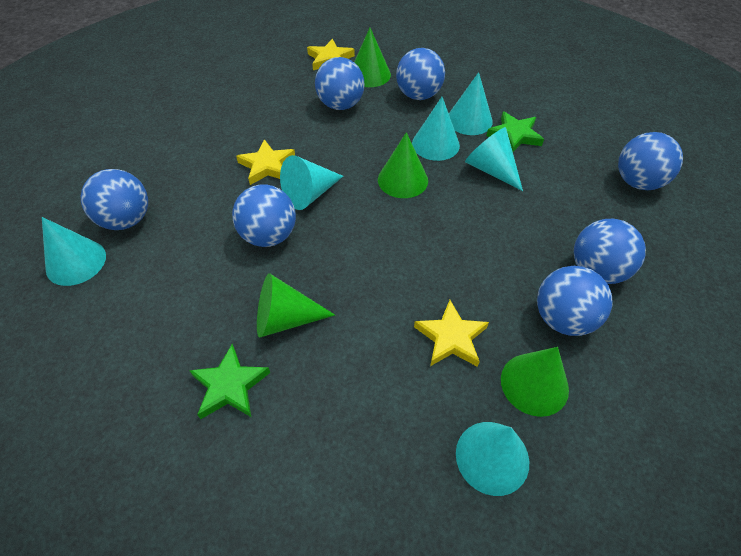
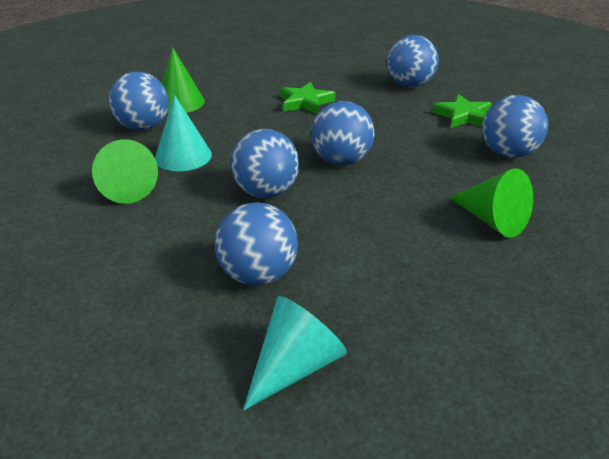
blue ball: [81,169,148,230] [232,184,296,247] [315,57,365,110] [396,48,445,100] [537,266,613,336] [574,219,646,284] [618,132,683,190] = 7 -> [109,72,169,131] [214,202,298,285] [231,129,300,198] [311,101,374,165] [387,35,439,88] [482,95,548,158] = 6
green cone: [257,273,335,338] [354,28,391,87] [378,132,428,198] [501,347,569,417] = 4 -> [92,140,158,204] [162,48,205,113] [449,168,533,237] = 3
turquoise cone: [42,217,106,286] [280,155,343,210] [412,97,460,161] [449,72,493,135] [456,422,529,496] [465,127,523,191] = 6 -> [155,95,212,171] [243,296,347,410] = 2
yellow star: [236,139,295,185] [307,39,355,70] [414,300,489,367] = 3 -> none = 0

